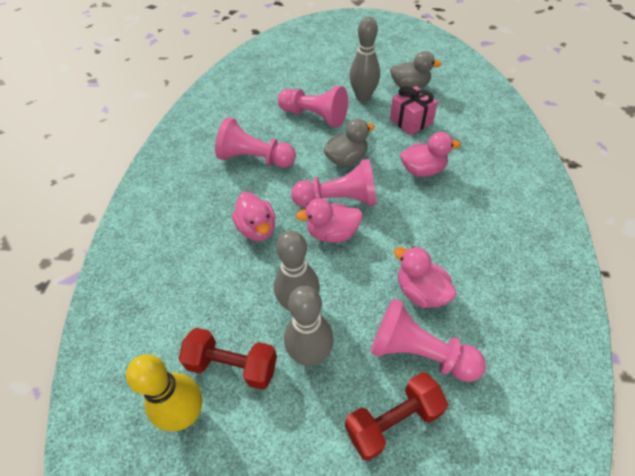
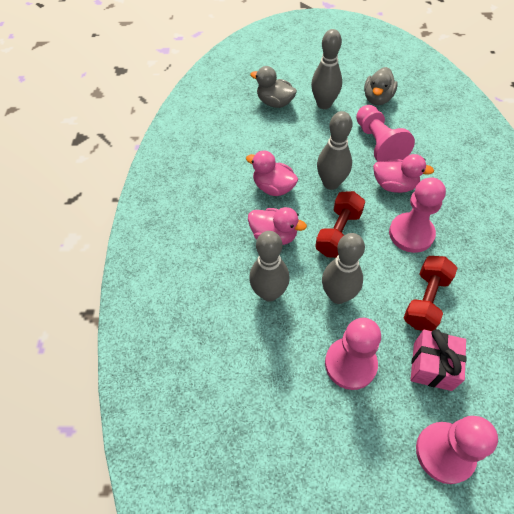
grey bowling pin: [274,230,320,311] [284,286,334,366] [349,16,380,102] = 3 -> [249,231,290,302] [311,29,342,109] [317,111,352,190] [322,233,365,304] = 4
pink duck: [232,192,276,241] [296,198,363,243] [394,246,457,308] [400,132,460,177] = 4 -> [246,151,298,196] [248,207,307,245] [373,154,434,193] = 3
yellow bowling pin: [126,354,202,432] = 1 -> none = 0

